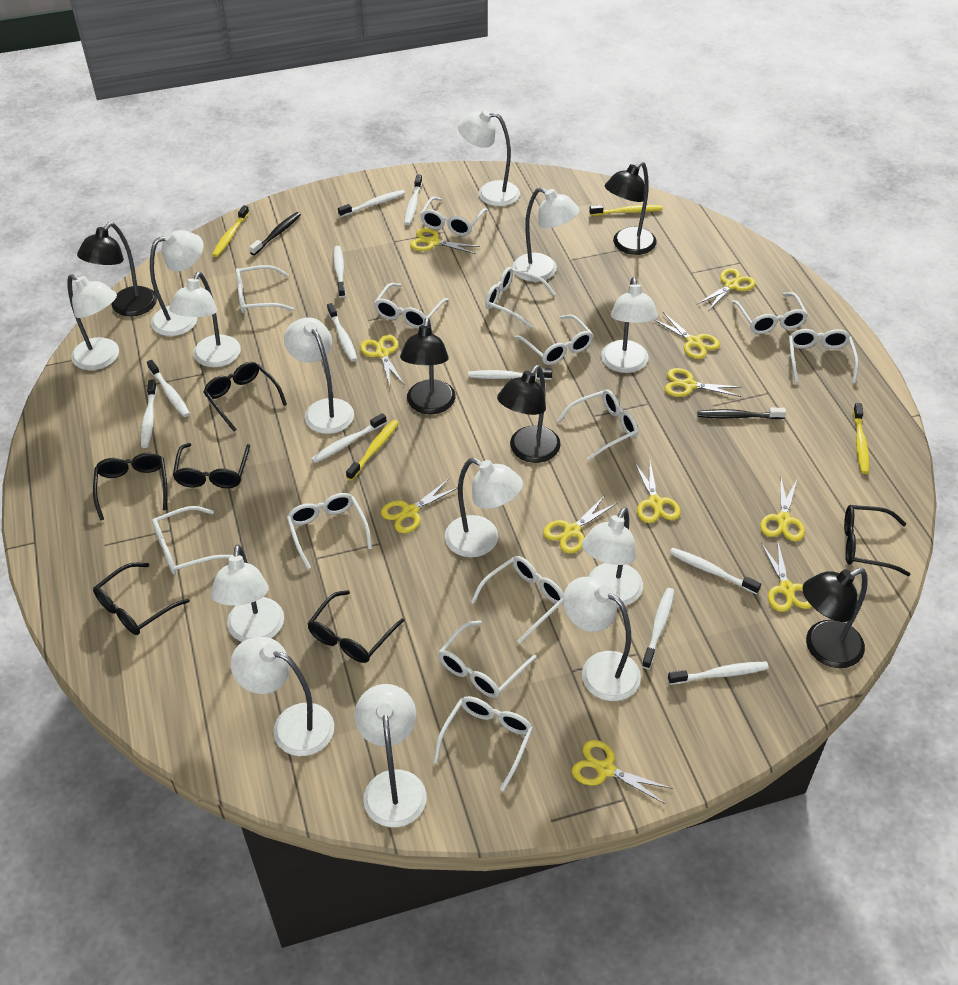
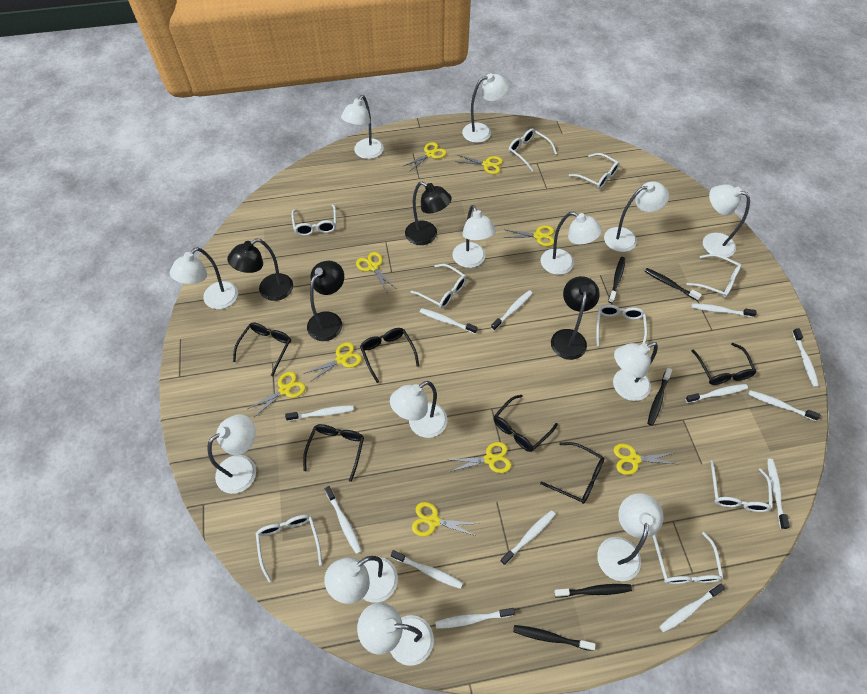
black lamp: [77,222,157,316] [400,318,455,414] [497,365,561,463] [605,161,657,255] [803,568,868,668] = 5 -> [227,239,293,301] [307,261,344,341] [405,182,452,245] [551,276,600,360] = 4
black toothbrush: [249,212,301,255] [697,408,786,419] = 2 -> [513,625,596,651] [554,584,632,598] [608,257,625,303] [644,268,702,301] [647,368,672,426] = 5
white glasses: [152,506,233,575] [236,265,294,313] [287,493,372,569] [374,283,449,328] [420,197,488,236] [433,696,533,791] [439,620,536,698] [471,556,564,644] [485,267,555,328] [515,315,594,365] [557,390,638,460] [732,292,808,334] [789,329,858,383] = 13 -> [256,515,322,582] [291,204,336,236] [410,264,467,309] [509,128,557,172] [569,153,620,189] [596,305,647,346] [653,532,723,584] [686,254,741,298] [710,460,773,512] = 9
white toothbrush: [141,379,157,448] [147,360,190,417] [311,413,387,463] [327,303,357,362] [333,246,346,298] [338,190,405,217] [404,175,422,225] [468,368,552,380] [642,588,674,669] [668,662,769,685] [670,548,761,594] = 11 -> [285,405,354,421] [325,486,362,554] [391,550,463,589] [419,308,478,334] [435,608,515,629] [491,290,533,331] [500,510,556,565] [659,584,725,633] [685,384,748,403] [691,303,757,317] [748,390,820,421] [767,459,790,529] [792,328,819,387] = 13
yellow scissors: [360,335,404,386] [381,479,458,533] [410,228,480,254] [543,495,617,553] [572,740,672,804] [634,462,681,523] [655,312,720,359] [665,368,742,397] [697,268,756,311] [760,478,805,541] [761,540,812,612] = 11 -> [248,372,306,418] [304,342,362,382] [356,252,395,292] [404,142,447,172] [412,502,480,536] [448,442,511,473] [455,155,503,174] [504,225,554,246] [613,444,677,475] = 9
yellow toothbrush: [212,205,249,257] [346,420,399,481] [589,205,663,216] [853,403,869,474] = 4 -> none = 0

